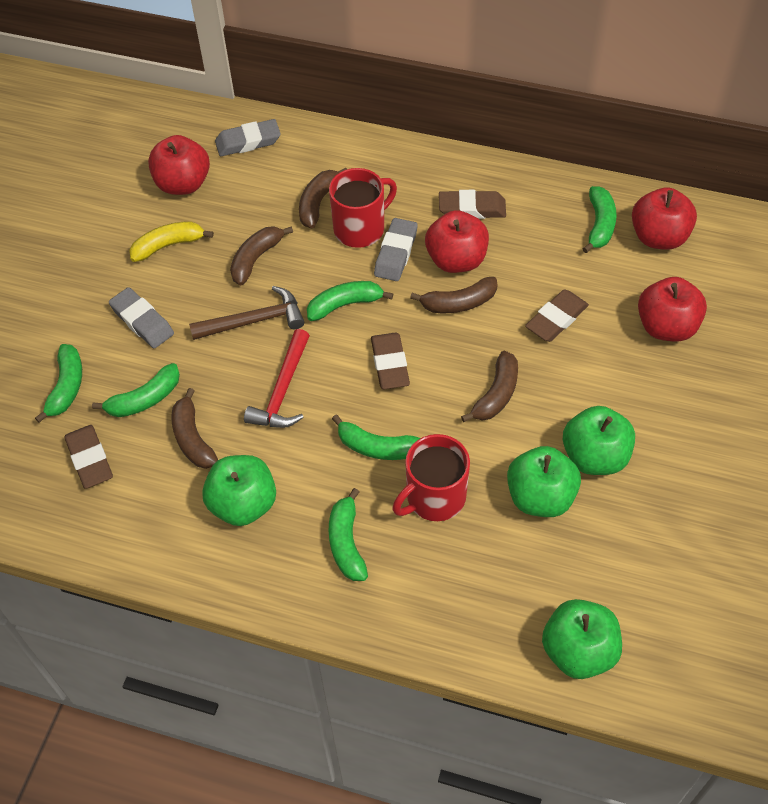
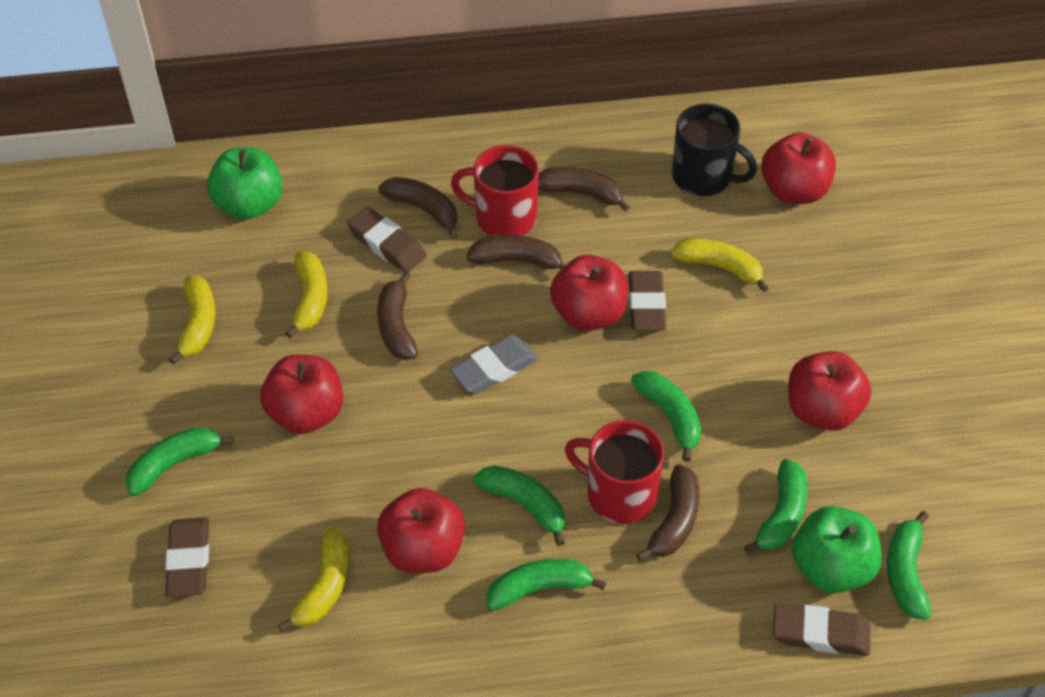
black mug: none = 0 -> [672,104,757,196] = 1
brown hammer: [189,286,304,340] = 1 -> none = 0
green apple: [202,455,276,526] [507,446,581,517] [542,599,622,679] [563,406,635,475] = 4 -> [207,147,282,219] [792,506,881,593] = 2
grey eraser: [109,287,174,348] [215,119,281,156] [374,218,417,281] = 3 -> [450,335,538,394] = 1
red apple: [148,135,210,195] [425,210,489,273] [632,187,697,249] [638,277,707,341] = 4 -> [260,355,343,434] [377,488,465,573] [550,255,628,331] [761,132,836,204] [788,351,871,431] = 5
red hammer: [244,329,310,428] = 1 -> none = 0
yellow banana: [129,221,214,262] = 1 -> [169,276,216,364] [278,528,350,632] [285,252,328,338] [670,238,769,292] = 4

